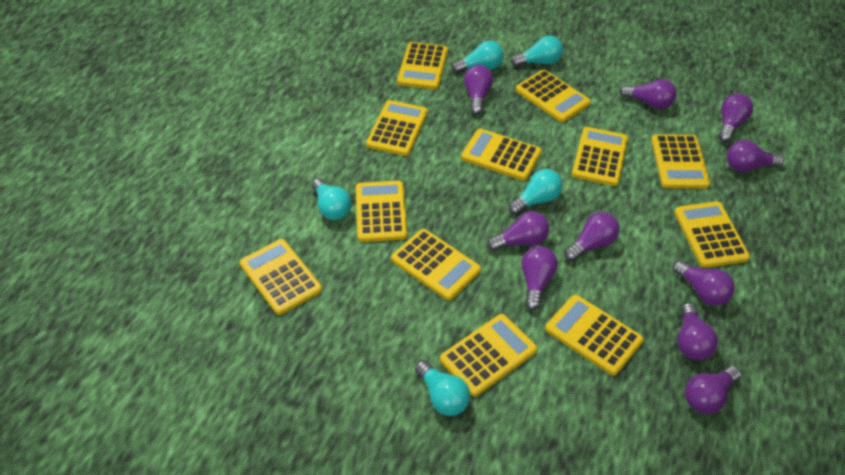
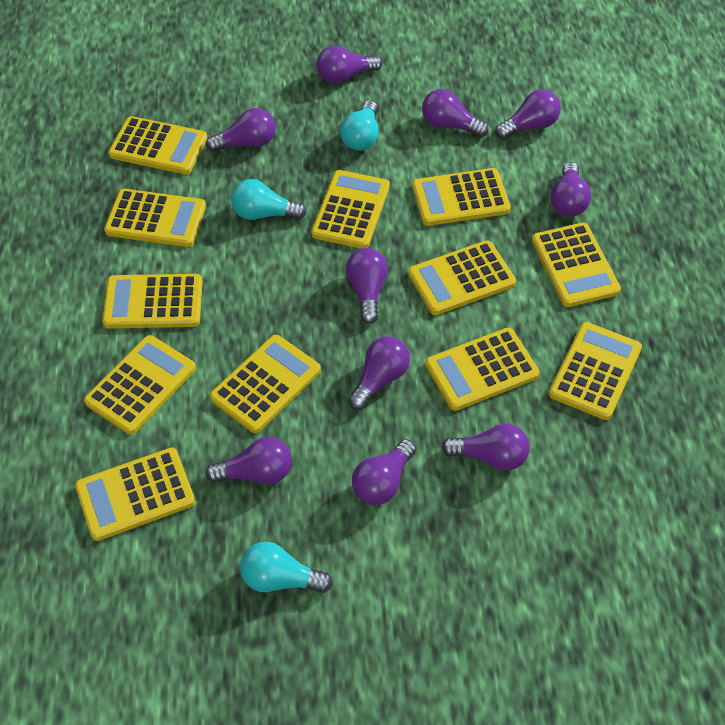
turquoise light bulb: [312,178,352,220] [415,360,470,416] [452,41,503,73] [508,169,562,215] [511,36,563,67] = 5 -> [231,179,306,220] [240,542,333,593] [340,101,379,151] = 3

